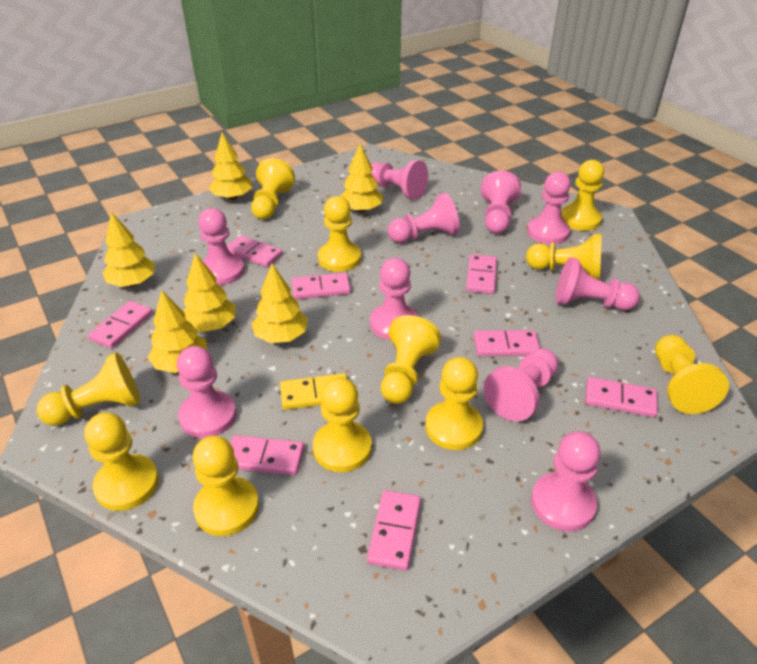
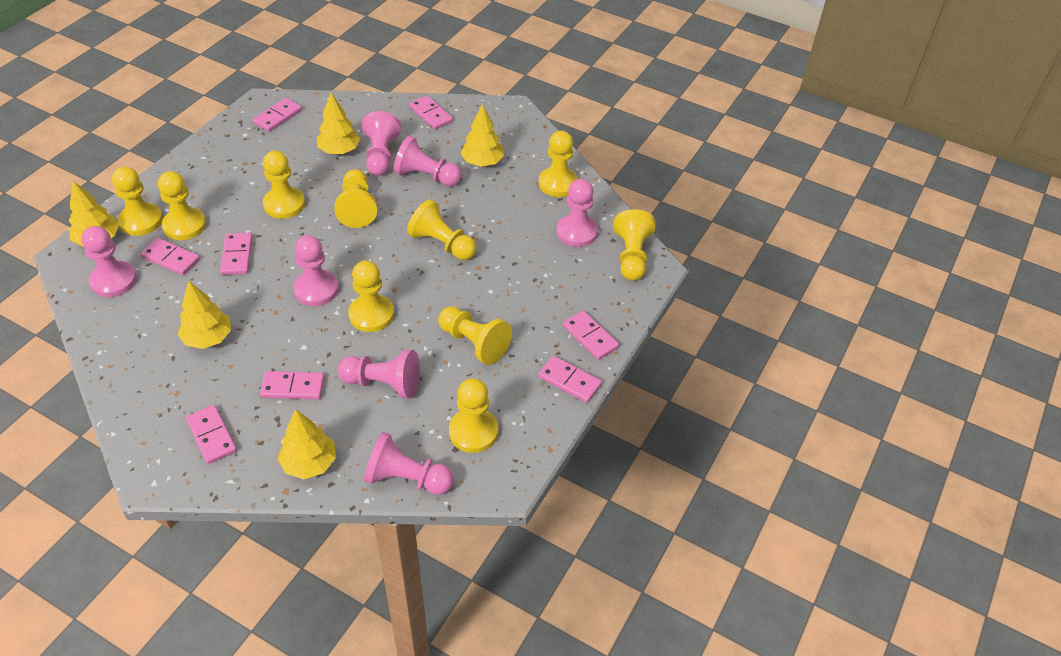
pink pawn: [177,346,236,438] [198,208,244,285] [370,258,418,340] [371,160,428,200] [388,193,460,243] [481,171,521,234] [484,348,558,421] [527,172,571,244] [531,431,600,531] [555,257,640,310] = 10 -> [82,226,137,297] [293,235,339,306] [338,350,420,398] [362,111,401,176] [364,432,454,495] [394,136,462,187] [556,179,598,247] = 7
yellow domino: [280,373,347,410] = 1 -> none = 0
yellow pawn: [37,352,140,426] [84,412,159,511] [193,436,259,536] [251,158,295,219] [313,377,372,472] [318,196,361,272] [381,315,441,404] [426,357,483,450] [526,234,602,280] [561,160,604,231] [655,335,729,414] = 11 -> [112,166,163,236] [158,171,206,240] [263,150,305,219] [334,169,377,228] [348,260,394,332] [407,199,477,260] [438,306,512,365] [449,378,498,453] [539,131,578,197] [613,209,656,281] = 10
yellow tree: [102,212,155,287] [148,290,208,373] [183,253,236,332] [209,132,252,200] [252,264,308,343] [340,144,383,213] = 6 -> [69,181,119,247] [178,281,231,349] [278,409,336,479] [317,93,360,154] [460,104,504,167] = 5

